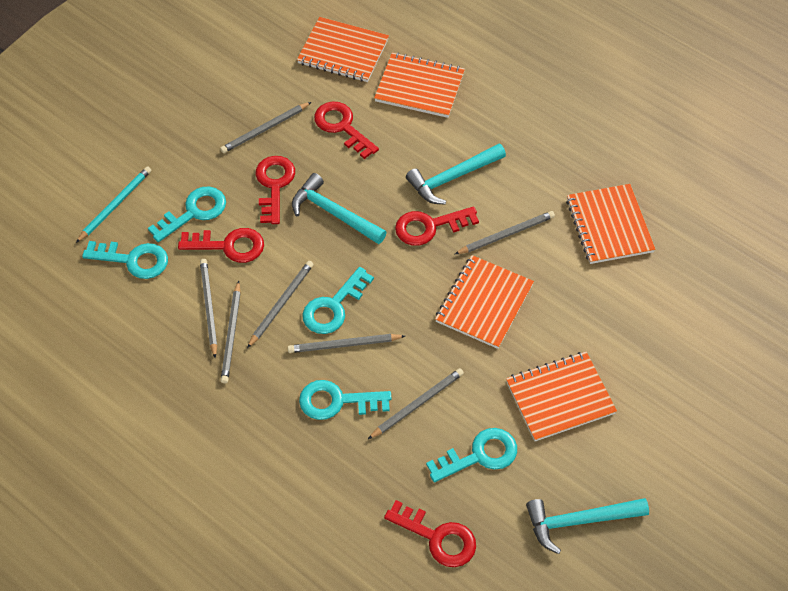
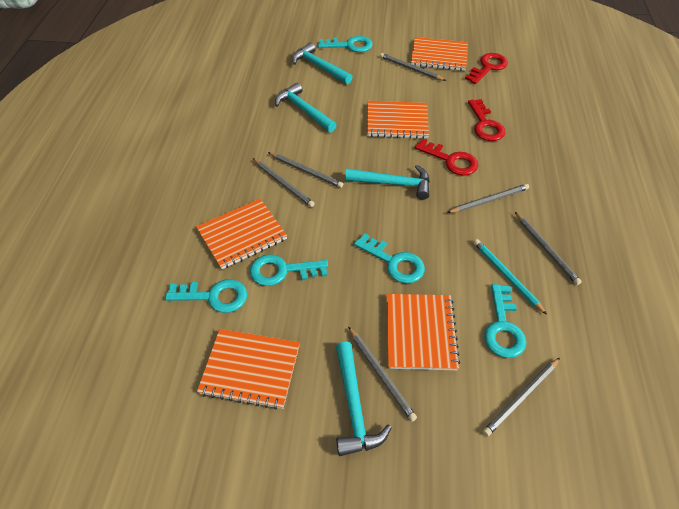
red key: [178,228,264,263] [256,156,295,224] [314,101,379,159] [384,500,476,567] [395,206,479,246] = 5 -> [415,139,478,176] [465,53,508,84] [468,99,505,141] = 3
turquoise hammer: [292,173,387,244] [406,144,506,205] [526,498,649,554] = 3 -> [275,83,337,132] [292,42,352,84] [336,342,392,456] [345,165,430,200] = 4

